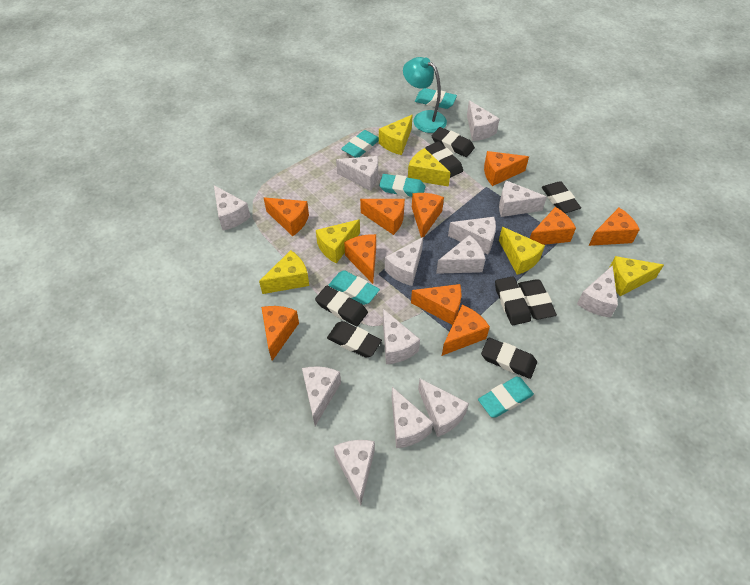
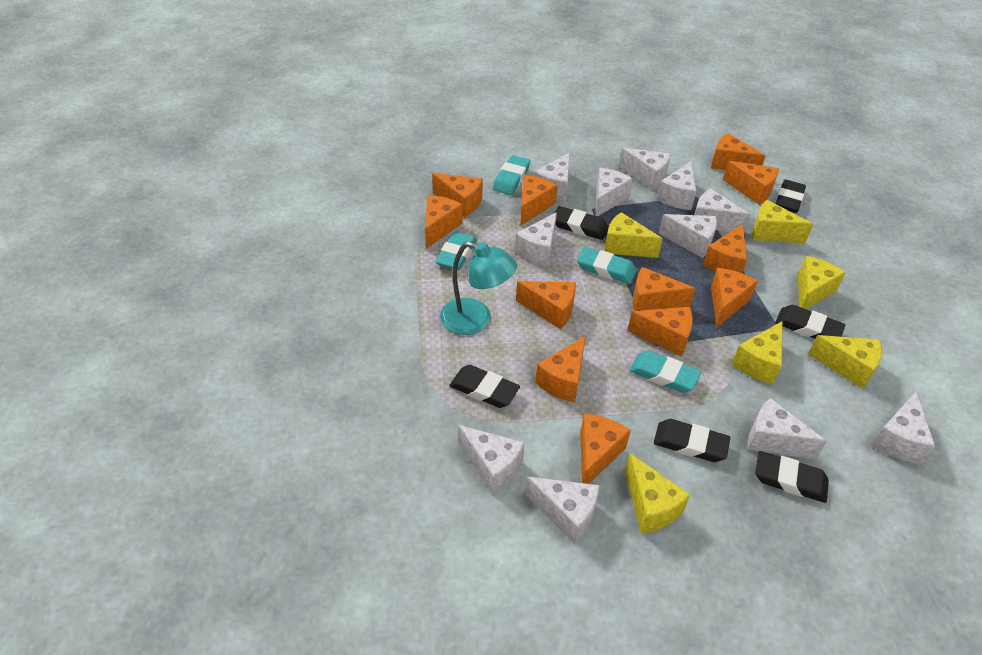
black eraser: [315,286,368,326] [327,321,382,358] [426,141,463,178] [432,127,475,157] [481,338,537,379] [495,276,531,325] [518,279,557,320] [542,181,581,213] = 8 -> [449,365,520,408] [555,206,609,240] [654,419,730,462] [755,451,829,503] [775,305,845,339] [776,179,806,213] = 6
orange cheese: [261,306,299,361] [264,197,309,236] [344,234,376,284] [360,199,405,235] [411,284,461,325] [412,193,444,238] [442,305,490,356] [484,151,529,186] [530,207,576,245] [589,208,640,246] = 10 -> [425,195,463,249] [432,173,483,217] [516,281,576,329] [520,175,557,226] [535,336,586,402] [580,413,631,484] [627,307,693,357] [633,267,696,311] [703,224,747,273] [711,133,765,170] [711,268,758,327] [723,161,779,205] = 12
turquoise eraser: [329,270,380,305] [341,130,379,158] [379,174,425,197] [415,88,457,109] [478,377,534,418] = 5 -> [435,232,477,270] [493,155,530,195] [577,247,637,284] [629,350,701,393] = 4
white cheese: [214,185,251,230] [302,366,341,426] [333,440,375,505] [336,156,378,191] [383,309,420,364] [385,237,423,286] [392,387,433,448] [418,379,469,437] [436,235,485,274] [448,217,496,255] [467,100,500,141] [499,180,547,217] [577,265,618,317] = 13 -> [458,425,525,494] [514,212,557,267] [525,477,600,544] [534,153,570,201] [596,168,633,216] [619,147,671,190] [657,161,696,210] [658,214,717,258] [694,188,750,233] [747,398,827,459] [871,392,935,464] = 11

